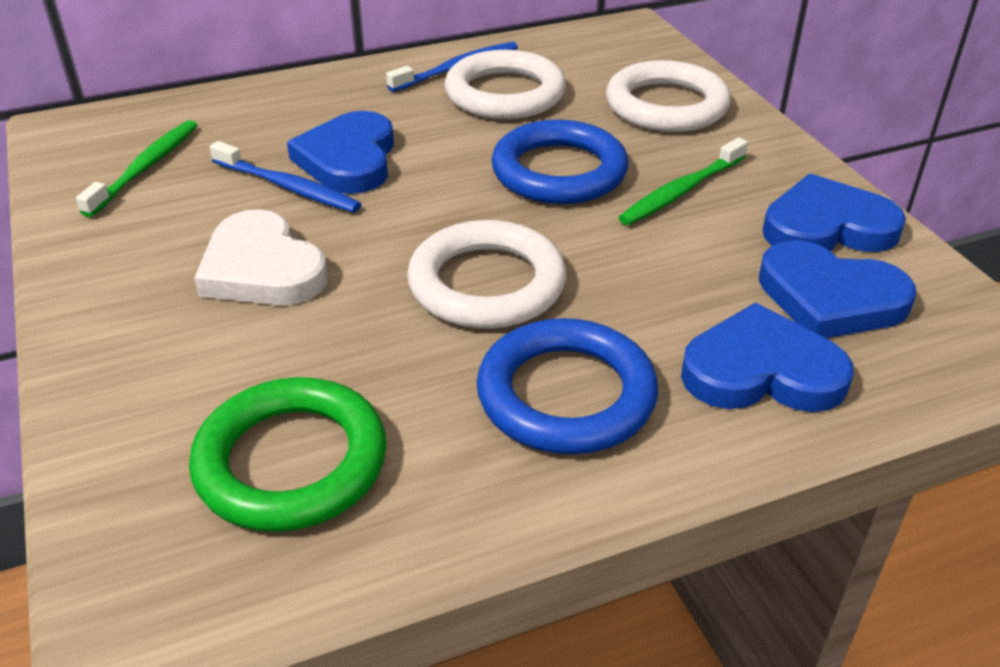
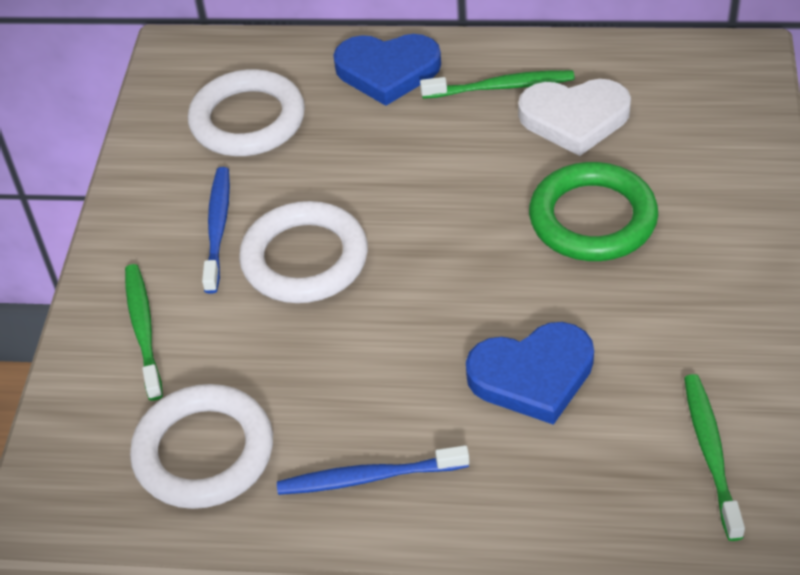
blue heart: [287,111,394,194] [681,303,854,412] [759,240,916,338] [763,174,906,252] = 4 -> [333,34,441,106] [466,322,594,425] = 2
blue ring: [477,318,658,454] [491,120,628,204] = 2 -> none = 0
green toothbrush: [76,120,197,217] [618,137,748,225] = 2 -> [125,264,163,401] [420,70,575,99] [684,374,745,541] = 3

